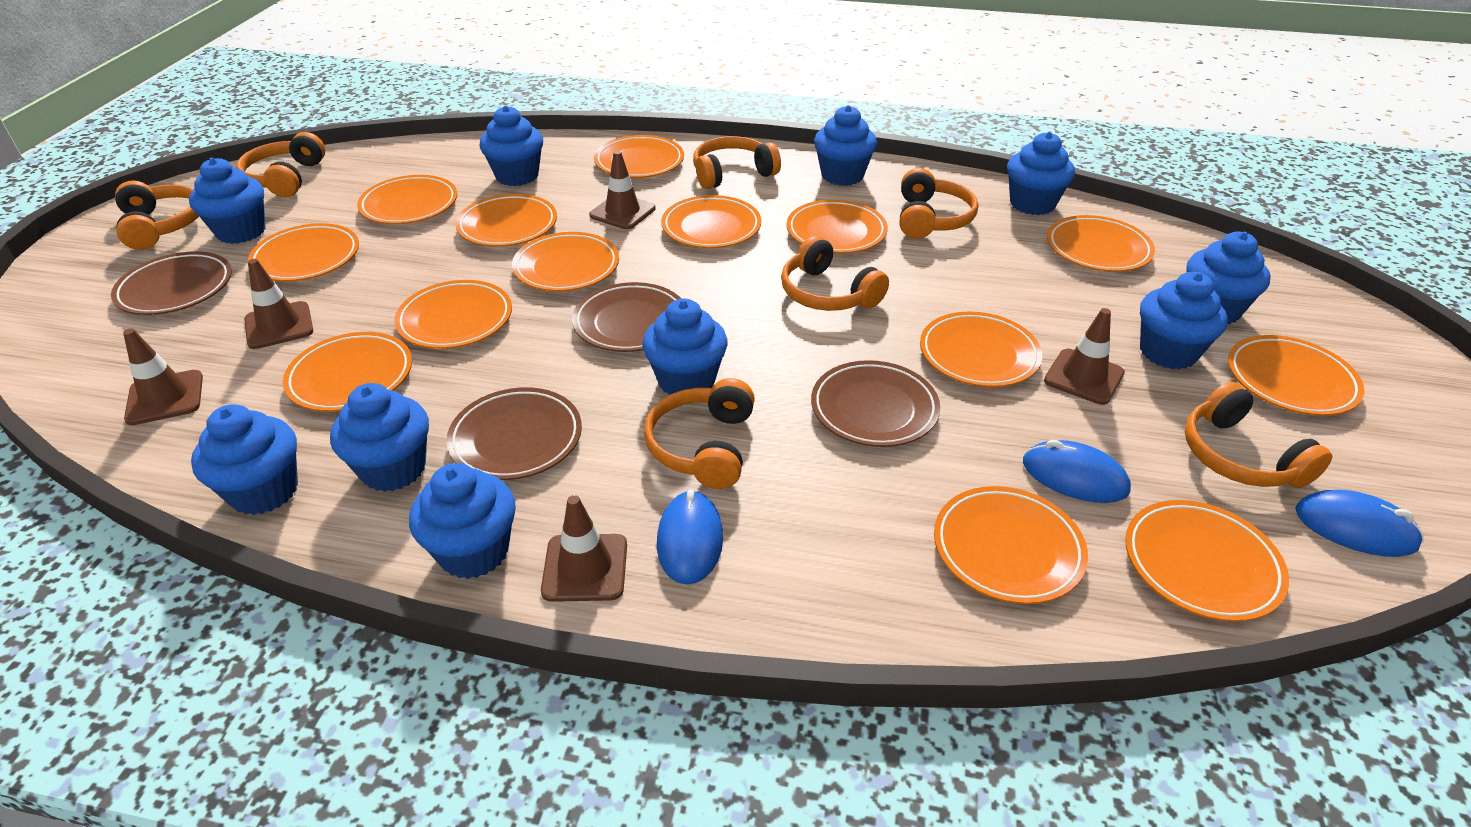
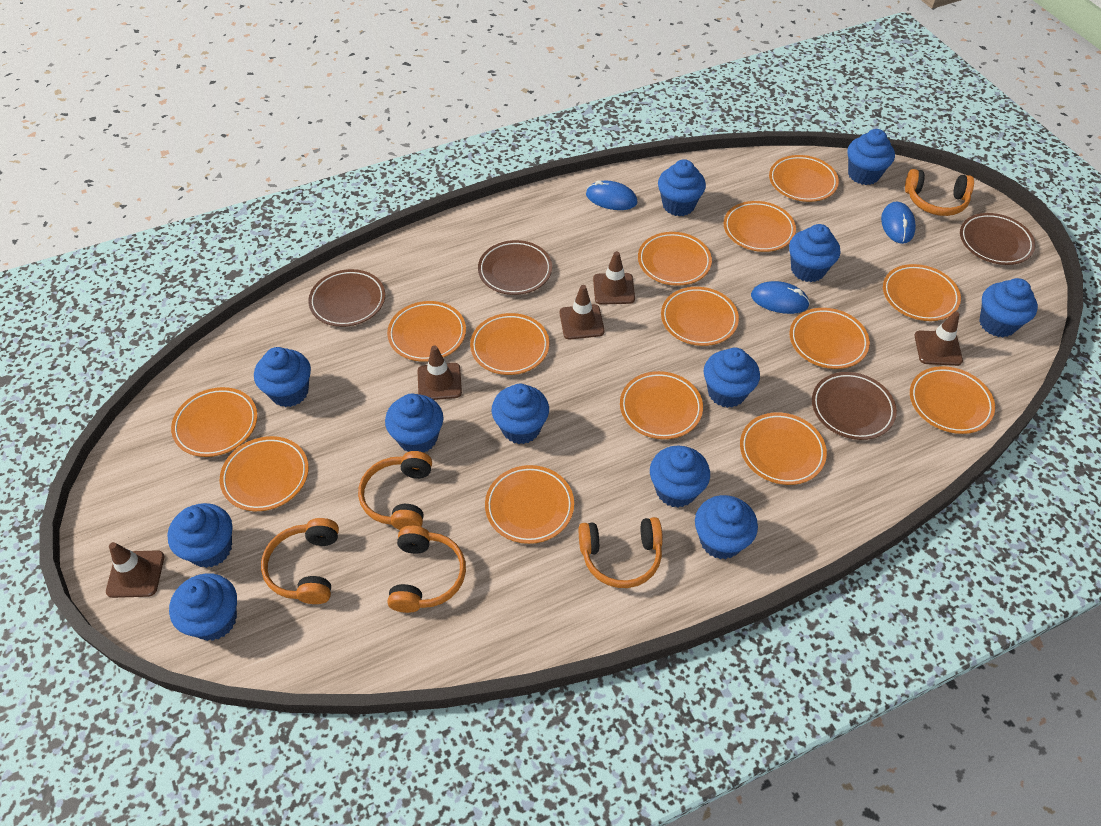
blue cupcake: [189,158,266,244] [191,404,298,515] [330,383,429,492] [409,463,516,579] [479,106,543,186] [642,299,728,395] [814,105,877,186] [1007,132,1075,215] [1140,272,1228,370] [1186,232,1271,324] = 10 -> [167,503,232,568] [169,573,237,641] [254,347,311,407] [385,393,443,453] [492,384,549,444] [650,446,710,508] [658,159,706,216] [695,495,758,559] [704,348,760,408] [789,224,840,282] [847,129,895,185] [979,278,1038,337] = 12
orange headphones: [115,180,199,250] [236,132,325,197] [644,378,755,489] [693,136,781,189] [781,236,889,311] [900,168,978,239] [1185,382,1332,488] = 7 -> [261,518,339,604] [358,451,432,530] [387,526,466,613] [579,517,663,588] [905,169,974,216] = 5

